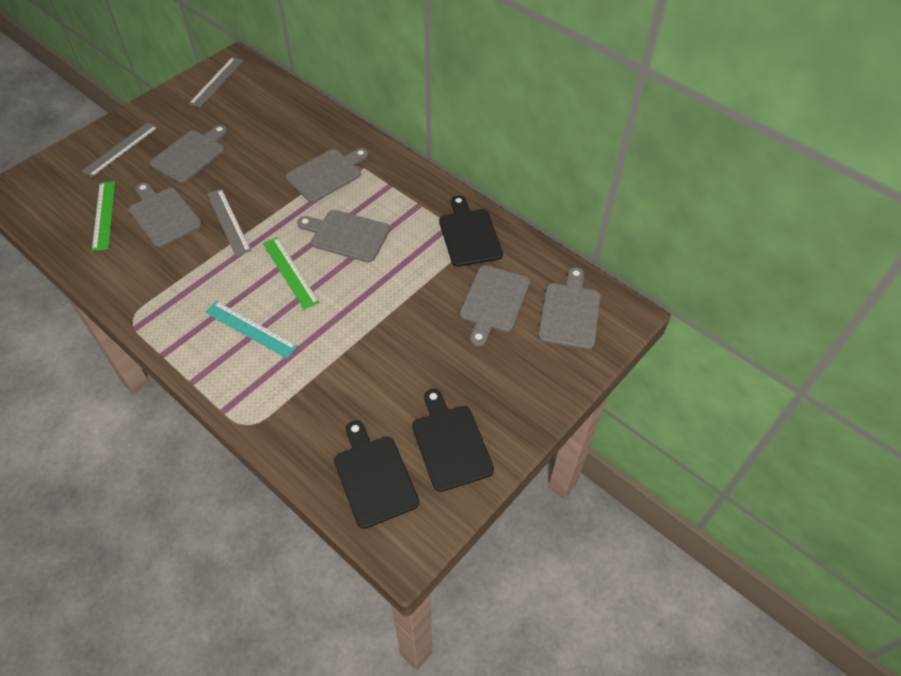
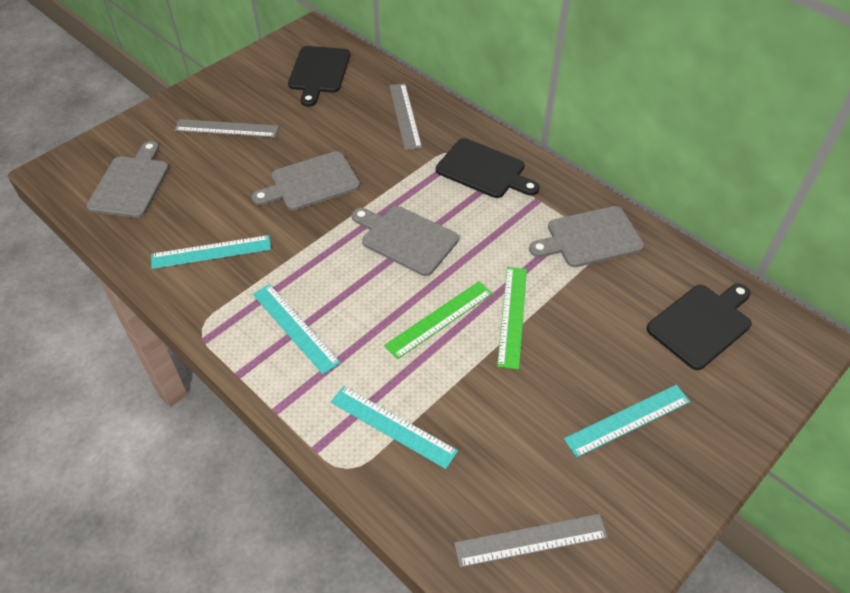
grey cutting board: [129,183,202,247] [150,125,228,183] [285,148,368,202] [297,210,390,263] [460,265,530,347] [538,267,601,349] = 6 -> [86,141,169,218] [252,151,360,211] [352,206,459,276] [529,206,644,267] = 4
turquoise ruler: [205,301,298,359] = 1 -> [151,235,271,269] [253,284,341,374] [331,386,458,469] [564,385,690,458] = 4

